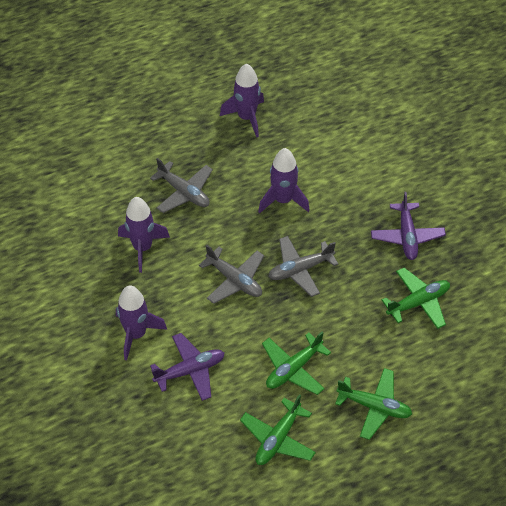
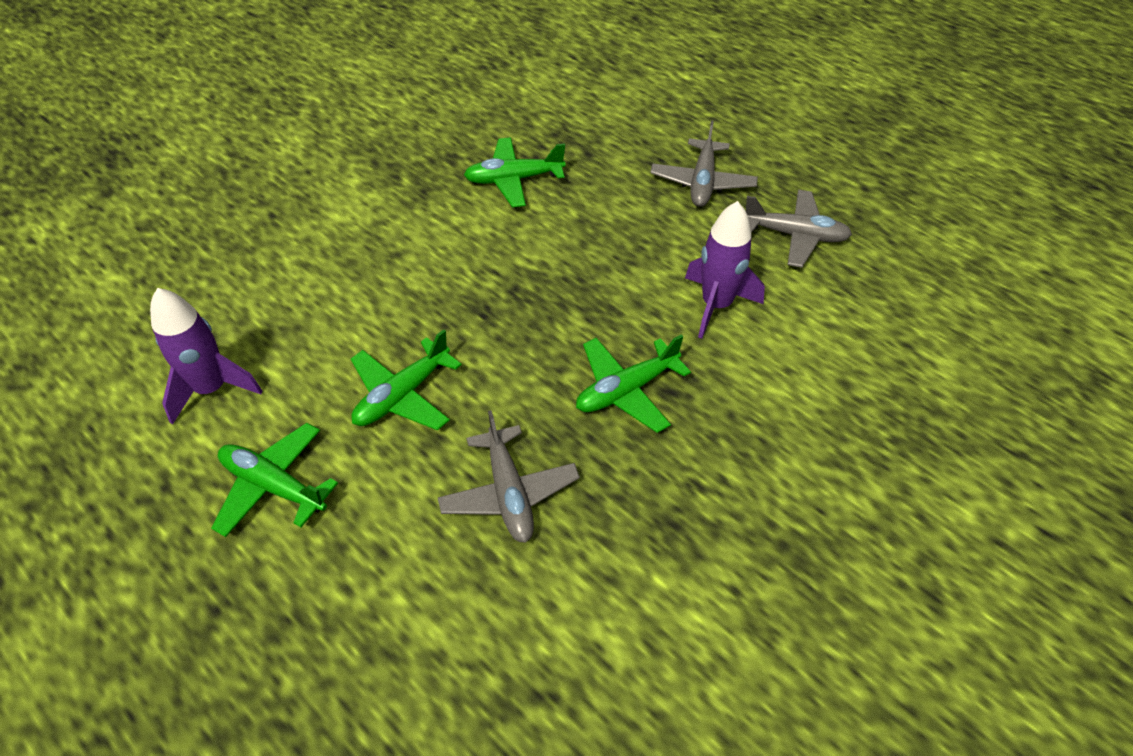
purple plane: [150,333,225,401] [371,192,446,260] = 2 -> none = 0
purple rocket: [116,285,167,361] [118,197,170,273] [220,63,264,138] [258,148,310,213] = 4 -> [150,288,263,425] [685,201,765,339] = 2

